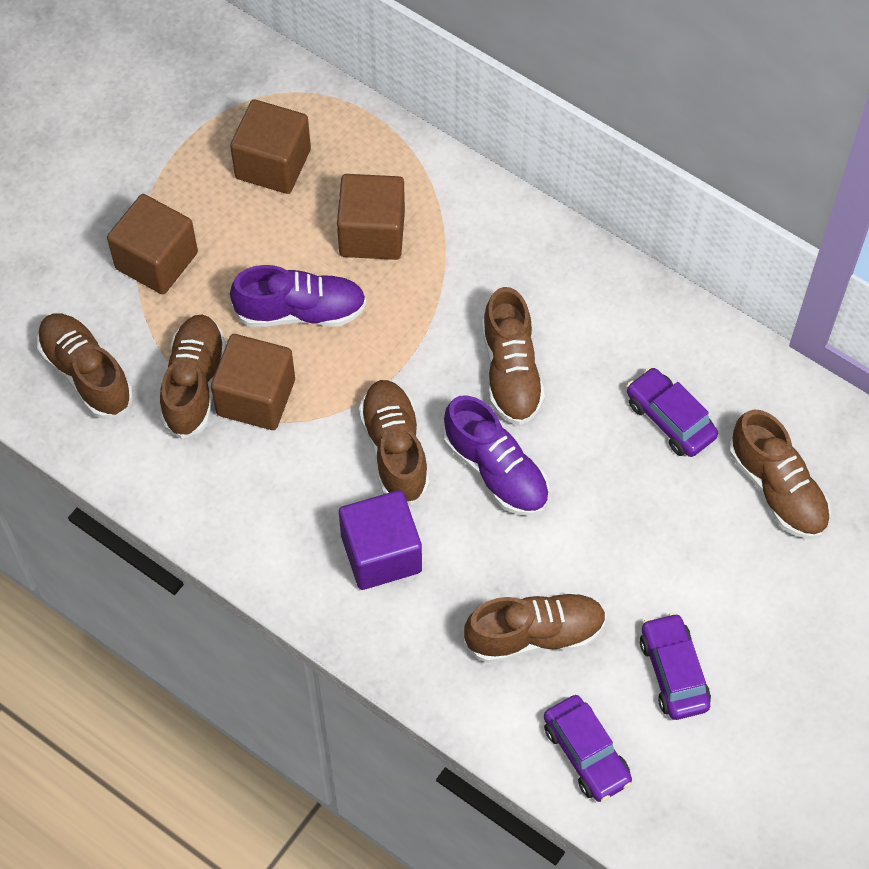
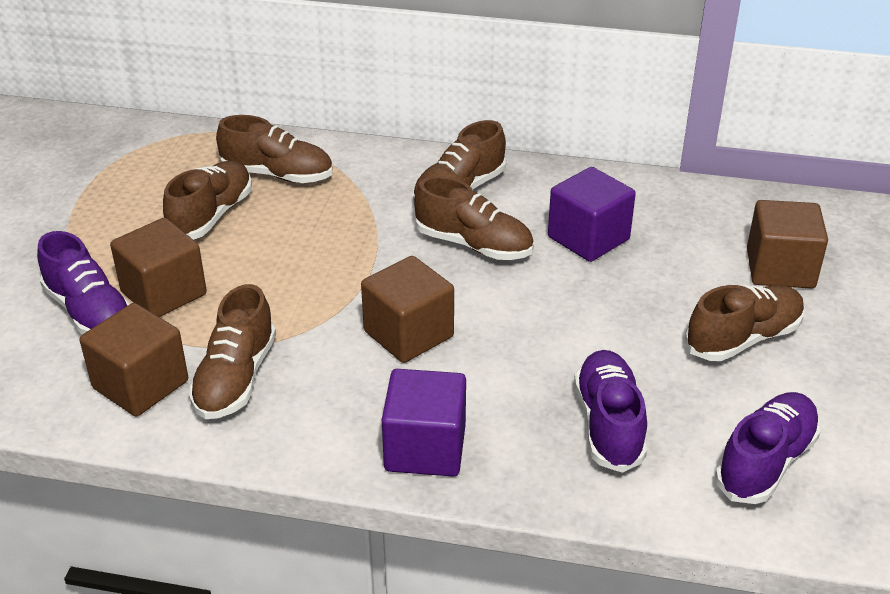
purple car: [544,695,632,802] [627,367,718,457] [640,612,711,720] = 3 -> none = 0
purple cube: [339,490,422,590] = 1 -> [382,369,466,477] [548,167,636,262] = 2
purple shoe: [230,265,367,327] [443,395,549,516] = 2 -> [37,231,130,334] [574,350,647,473] [715,392,821,504] = 3

